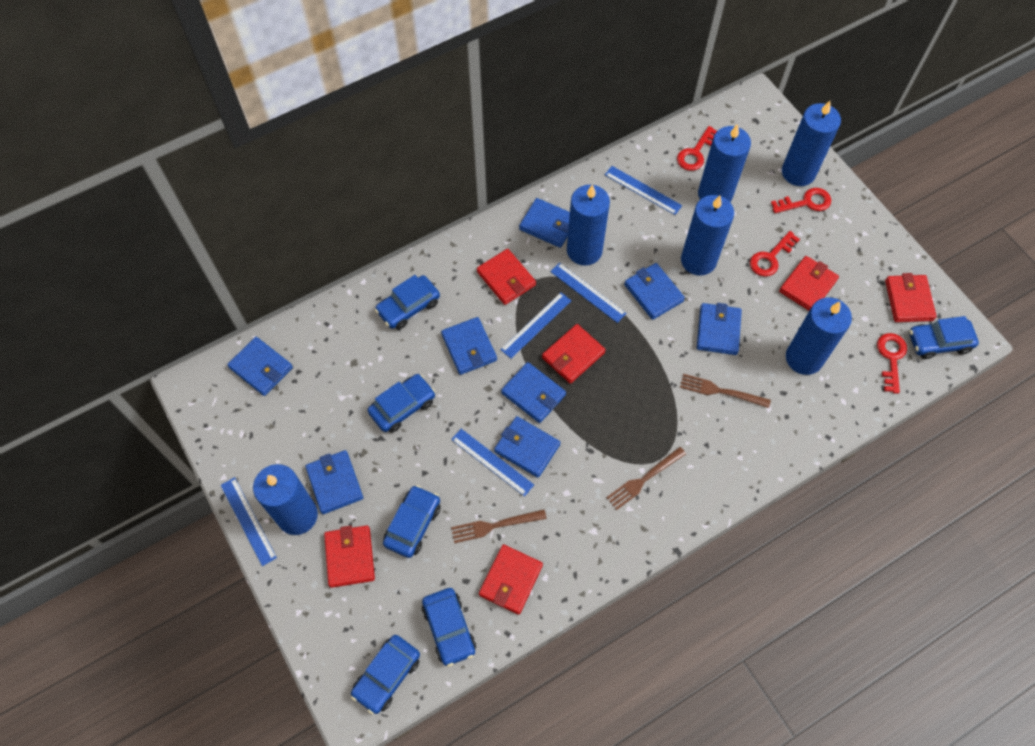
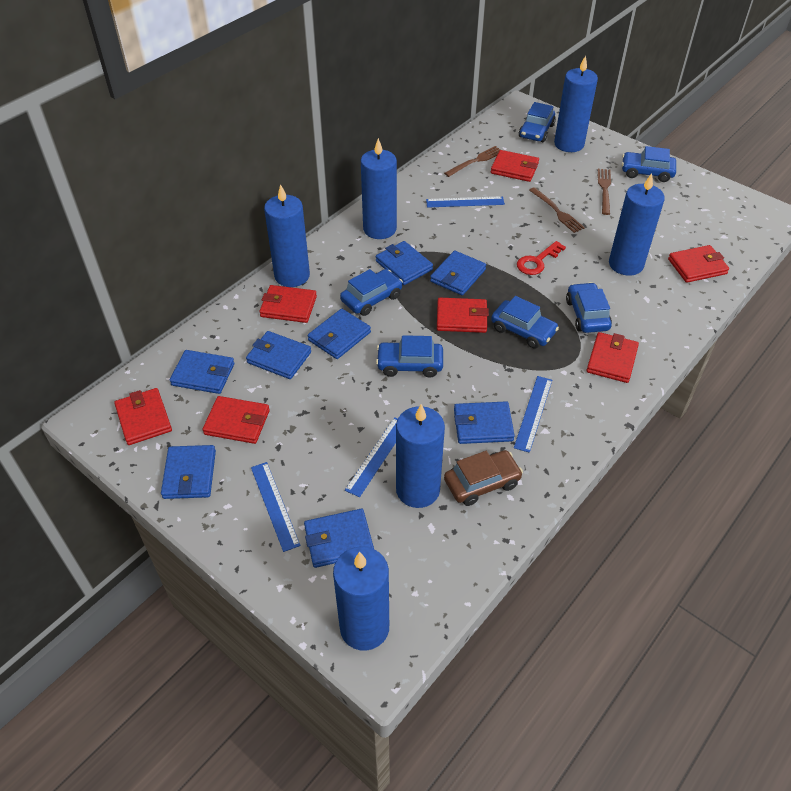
blue ruler: [221,477,277,566] [451,429,534,497] [500,292,571,358] [550,262,627,323] [605,166,682,215] = 5 -> [251,462,300,552] [345,417,398,497] [426,196,505,208] [514,376,552,453] = 4
brown car: none = 0 -> [444,450,523,506] = 1
red key: [677,126,717,171] [750,231,800,276] [771,188,831,213] [877,333,907,394] = 4 -> [517,241,566,275] = 1
red wallet: [324,526,375,588] [477,249,536,305] [479,545,543,615] [542,324,606,384] [779,256,839,311] [885,273,937,322] = 6 -> [114,388,172,445] [203,396,270,444] [259,285,317,323] [437,298,489,333] [491,150,539,182] [587,332,639,383] [668,245,729,283] = 7

